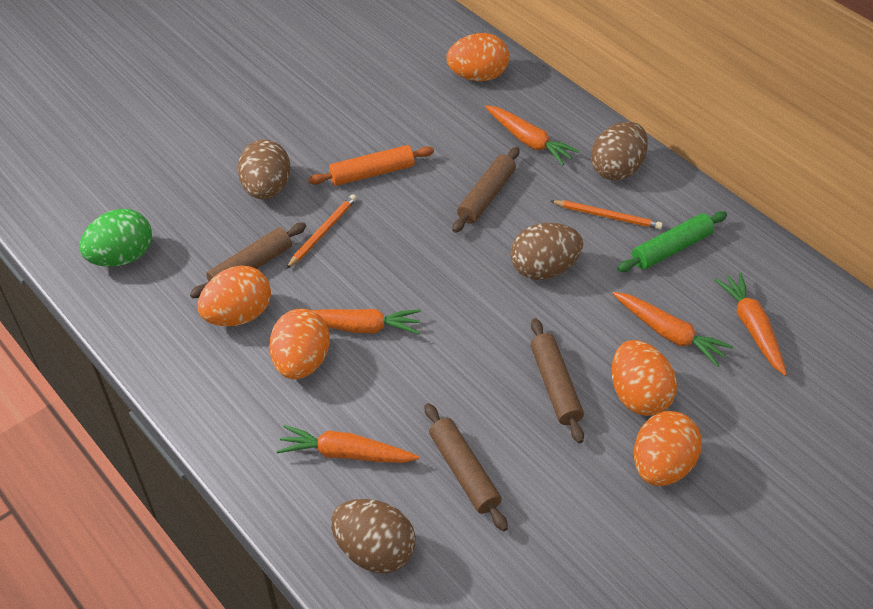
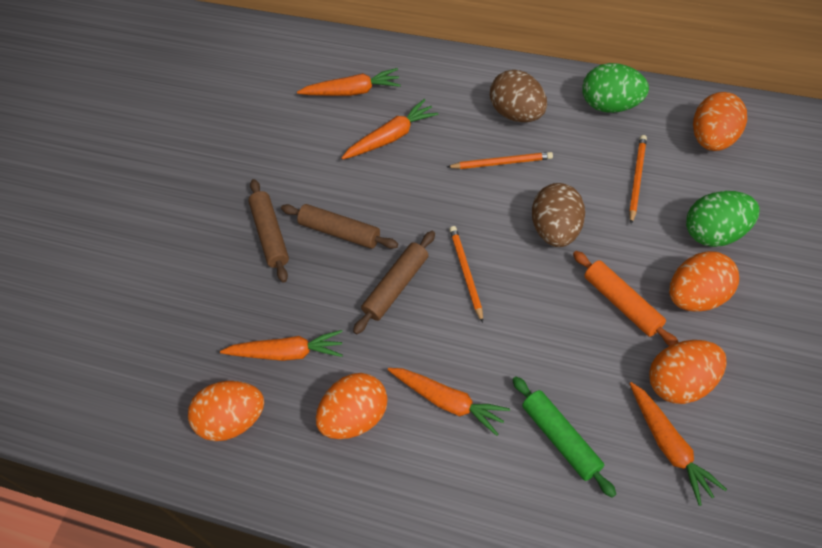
brown egg: [238,139,291,199] [331,499,416,573] [510,223,583,280] [591,122,648,181] = 4 -> [490,70,547,122] [532,183,585,247] = 2
brown rolling pin: [190,222,306,298] [425,403,508,531] [452,147,520,233] [530,318,584,443] = 4 -> [248,179,289,282] [281,204,398,249] [353,231,435,334] = 3
green egg: [79,209,152,267] = 1 -> [582,63,649,113] [686,191,760,247] = 2
orange pencil: [286,194,357,269] [551,200,663,229] = 2 -> [447,152,553,169] [449,226,483,323] [629,135,647,224] = 3

